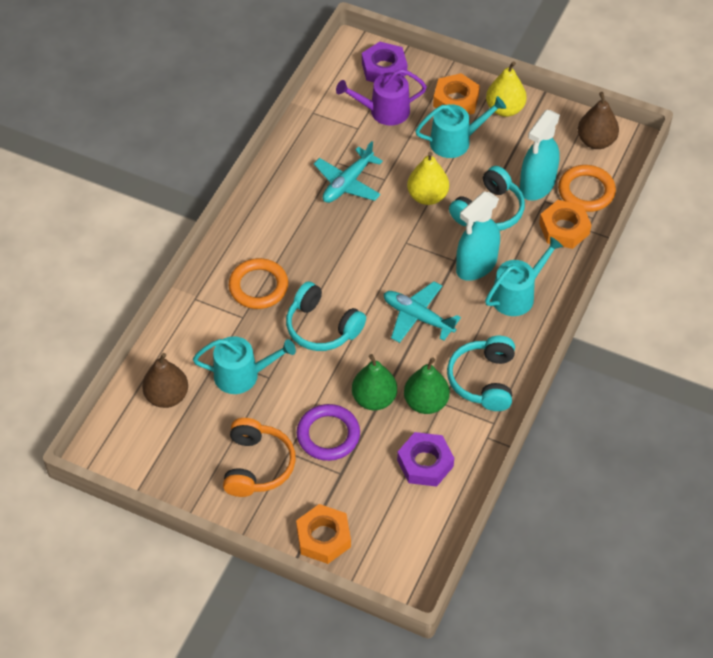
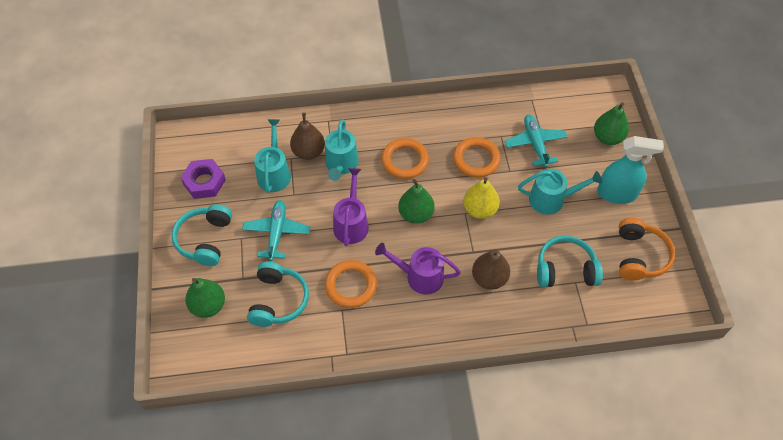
green pear: [352,354,397,410] [404,357,450,414] = 2 -> [185,278,225,318] [398,179,435,224] [594,102,629,145] = 3
orange nut: [296,504,351,564] [433,73,480,115] [539,200,591,249] = 3 -> none = 0
orange ring: [229,258,288,309] [558,165,616,212] = 2 -> [325,260,377,308] [381,138,429,179] [453,137,501,178] = 3
purple nut: [362,42,407,82] [397,432,454,487] = 2 -> [180,159,226,199] = 1
purple ring: [297,404,360,461] = 1 -> none = 0
purple watering can: [336,69,427,126] = 1 -> [333,168,368,246] [375,243,461,295] = 2
turquoise spray bottle: [456,192,500,281] [520,110,560,201] = 2 -> [597,136,664,204] = 1
yellow pear: [407,152,449,205] [486,61,527,117] = 2 -> [463,177,500,219] = 1

